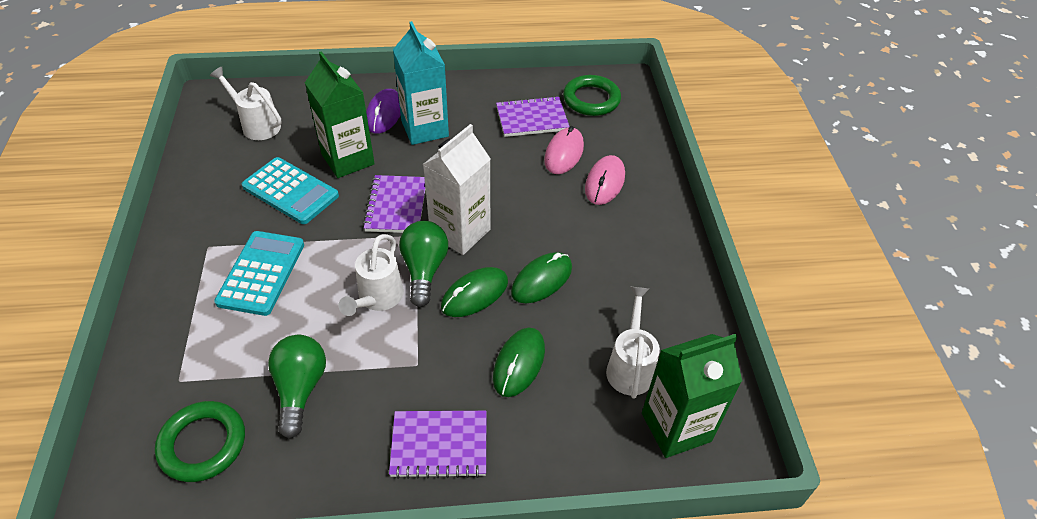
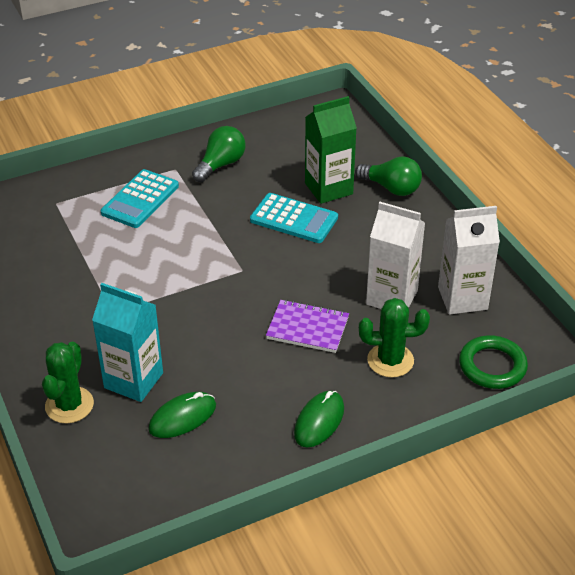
green cactus: none = 0 -> [42,342,94,423] [359,298,430,377] = 2
green carton: [305,51,375,178] [642,334,742,458] = 2 -> [305,96,357,204] = 1
green mouse: [441,267,508,317] [493,328,545,397] [511,252,572,303] = 3 -> [148,392,216,438] [294,391,344,448] = 2
green ring: [155,401,245,482] [563,75,621,116] = 2 -> [459,335,528,389] = 1
pink mouse: [544,126,584,174] [585,155,625,205] = 2 -> none = 0
purple mouse: [366,89,401,134] = 1 -> none = 0
purple notebook: [363,175,425,233] [389,411,487,479] [496,96,570,137] = 3 -> [266,299,349,353] = 1
white carton: [423,124,490,255] = 1 -> [366,202,425,309] [438,206,500,315] = 2
white watering can: [210,67,282,140] [339,234,404,316] [606,287,660,399] = 3 -> none = 0

